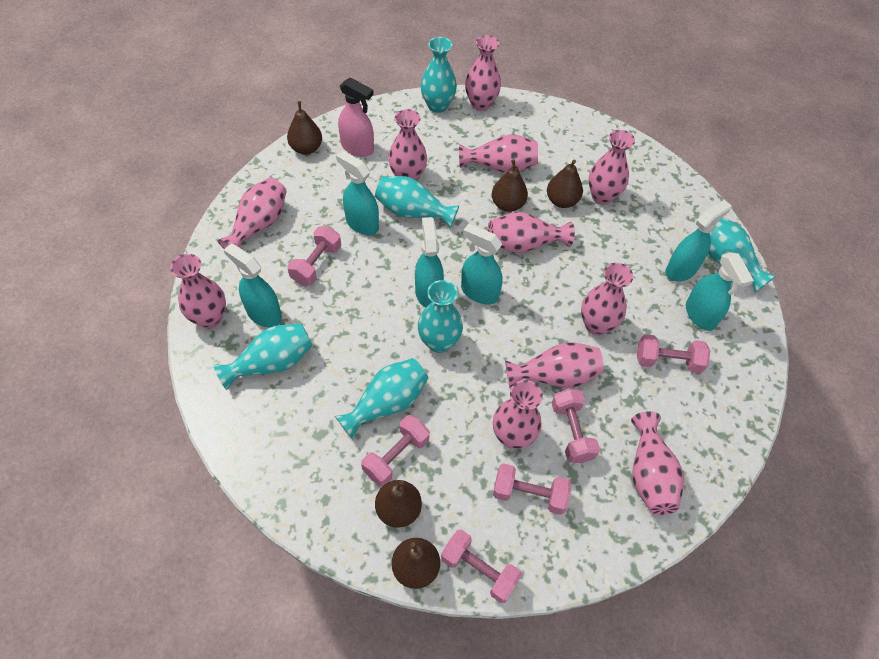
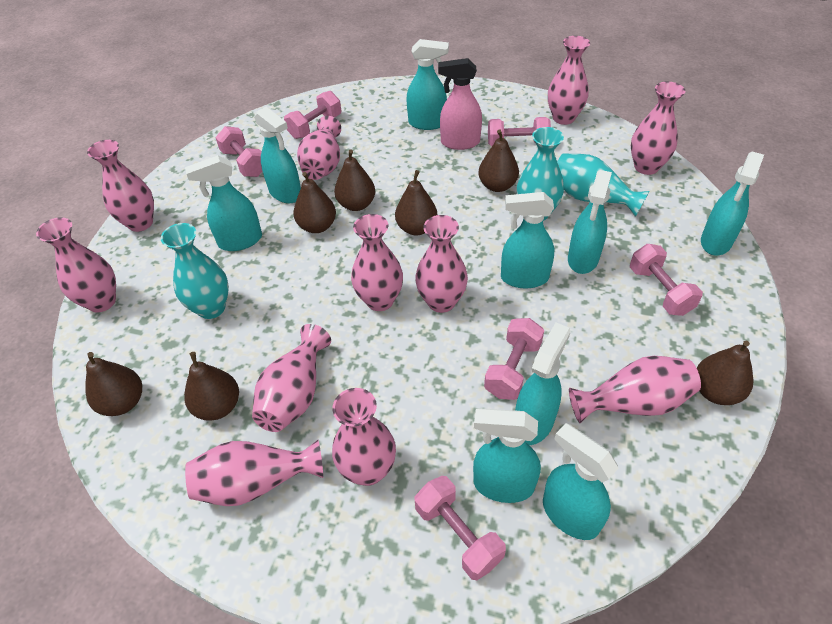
brown pear: [287,101,322,155] [375,480,422,528] [392,538,440,589] [492,160,528,212] [547,160,583,208] = 5 -> [86,352,142,416] [184,352,239,421] [293,172,336,233] [334,149,375,211] [395,170,437,235] [478,129,519,192] [697,341,754,405] = 7
turquoise spray bottle: [224,244,282,327] [336,150,379,235] [415,217,444,307] [461,224,503,304] [666,200,732,282] [686,252,754,331] = 6 -> [185,155,262,251] [254,107,301,203] [407,39,449,130] [473,408,541,503] [501,192,555,289] [515,323,570,445] [543,423,618,540] [568,170,612,274] [701,152,764,255] = 9
turquoise vase: [214,323,313,390] [335,358,428,439] [375,176,459,228] [418,280,463,353] [421,37,457,113] [708,218,776,292] = 6 -> [161,223,229,319] [517,127,564,221] [557,153,649,217] = 3

